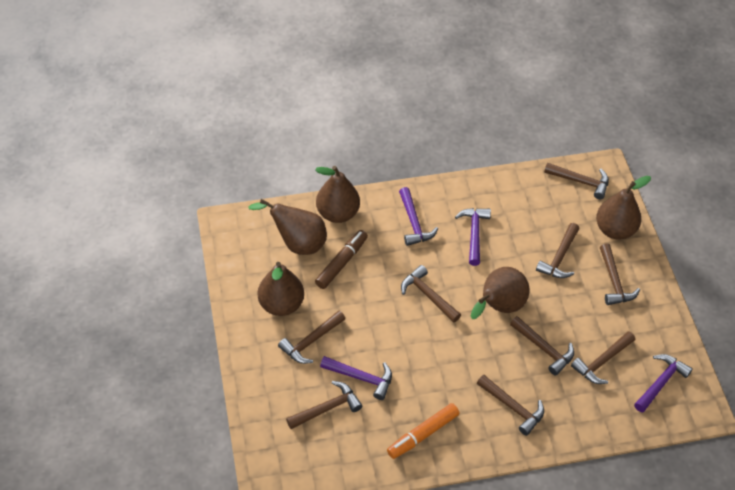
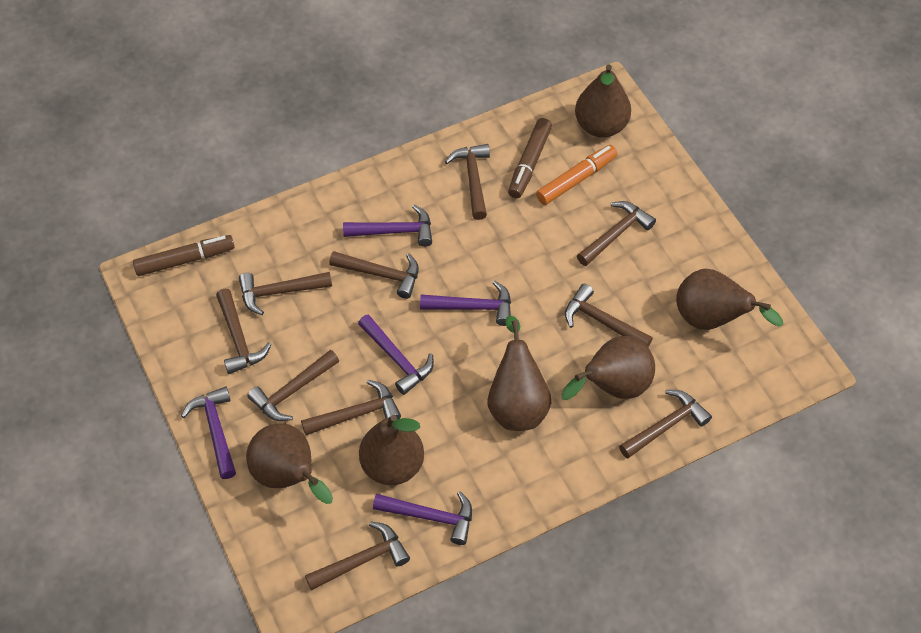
brown hammer: [278,310,345,364] [286,381,362,429] [401,265,461,323] [477,375,544,436] [510,316,574,376] [536,223,579,278] [544,162,609,199] [571,331,635,384] [600,243,640,305] = 9 -> [216,289,271,374] [239,272,332,315] [247,350,339,421] [301,380,401,435] [305,522,410,591] [329,251,419,299] [445,144,490,220] [565,284,653,347] [577,201,656,266] [619,390,712,459] = 10
brown marker: [315,230,368,289] = 1 -> [133,235,235,276] [508,118,552,198] = 2
brown pear: [248,199,327,255] [258,262,304,316] [315,166,360,223] [471,267,529,319] [596,176,651,240] = 5 -> [246,423,333,504] [359,415,424,485] [488,316,551,431] [561,336,655,400] [575,64,631,137] [676,269,783,330] = 6
purple hammer: [320,356,392,400] [399,187,438,246] [455,208,491,266] [634,354,693,413] = 4 -> [181,386,236,479] [343,205,432,247] [358,314,434,395] [373,491,472,545] [420,281,511,326] = 5

